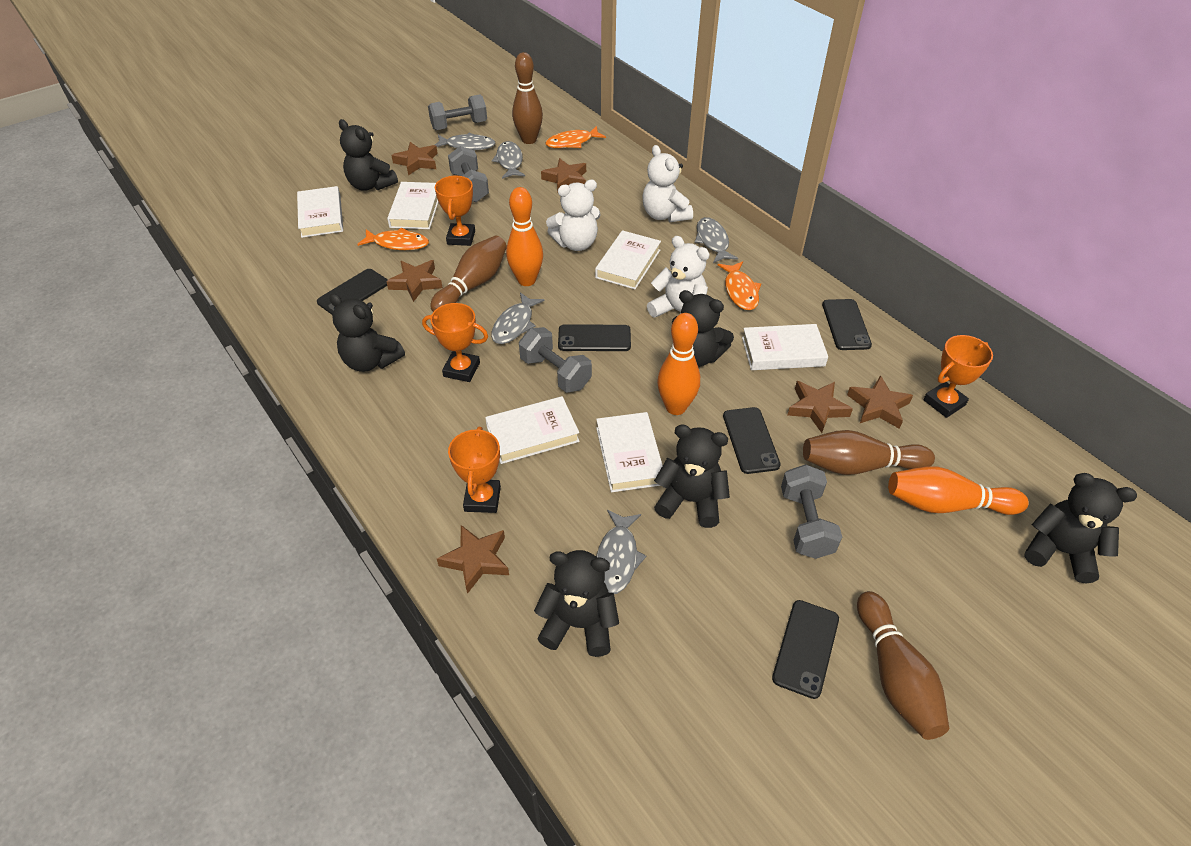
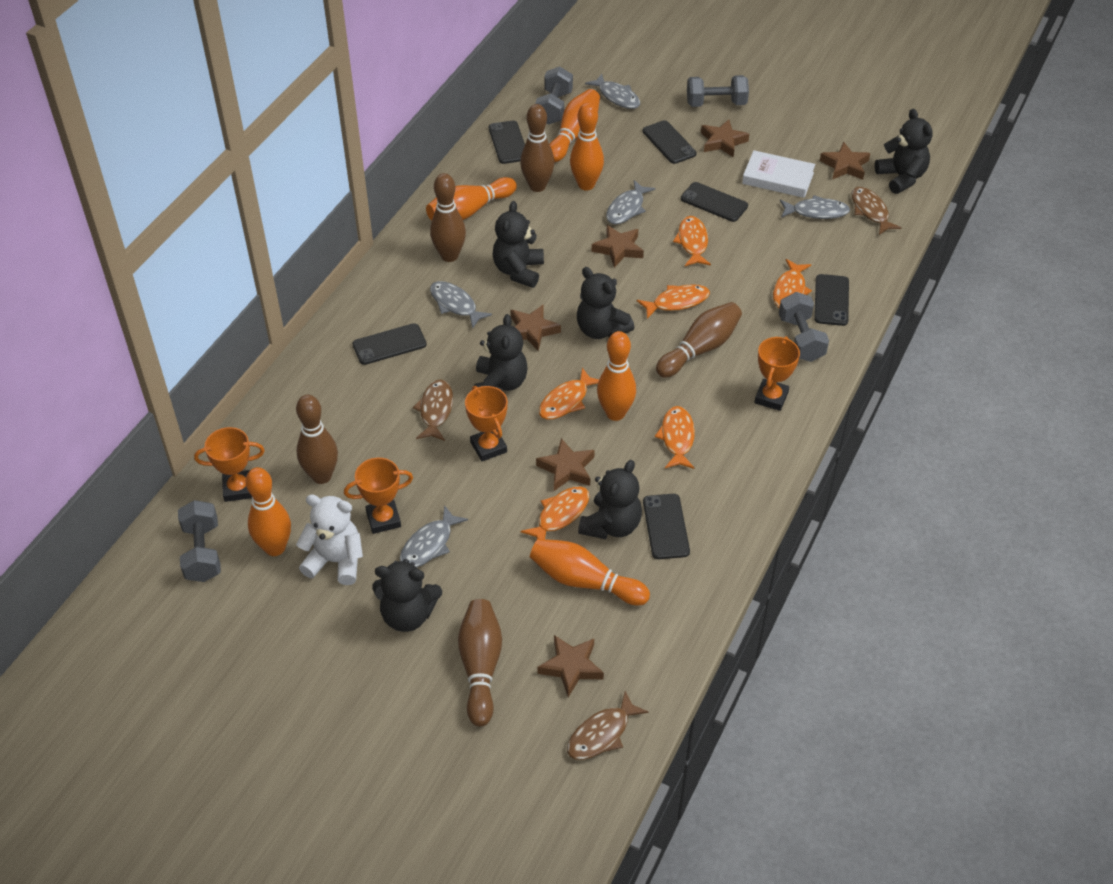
black phone: [317,269,387,315] [558,324,631,351] [723,407,781,474] [772,600,839,699] [822,299,872,350] = 5 -> [352,323,427,365] [489,121,525,164] [642,120,697,164] [643,494,690,559] [681,182,748,222] [814,274,849,326] = 6
brown bowling pin: [430,236,507,312] [512,52,543,144] [803,430,935,475] [857,591,949,740] = 4 -> [296,395,338,484] [430,173,466,262] [458,599,502,727] [520,104,554,192] [656,302,742,378] = 5
brown fish: none = 0 -> [413,379,453,441] [567,691,649,760] [852,187,901,235] = 3
orange bowling pin: [506,187,543,286] [657,313,700,415] [888,467,1029,515] = 3 -> [246,467,291,556] [426,177,517,220] [530,539,650,605] [549,89,600,162] [570,102,604,190] [597,331,636,421] = 6
orange fish: [357,228,429,250] [545,126,606,148] [718,261,761,310] = 3 -> [520,486,589,539] [539,368,599,420] [637,284,710,319] [655,406,695,469] [673,216,711,266] [773,259,812,308] = 6
white book: [297,186,343,238] [387,182,438,229] [485,396,580,464] [595,230,661,289] [596,412,663,492] [742,324,828,370] = 6 -> [742,150,815,198] = 1
white teddy bear: [546,180,601,251] [642,145,693,222] [647,236,710,317] = 3 -> [296,495,363,585] = 1

